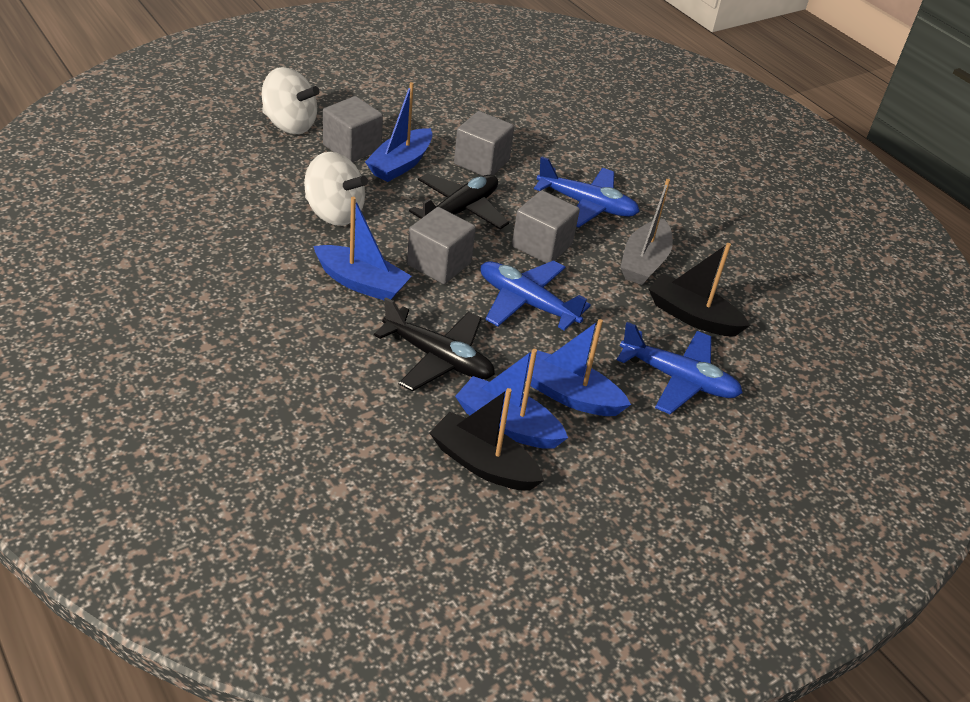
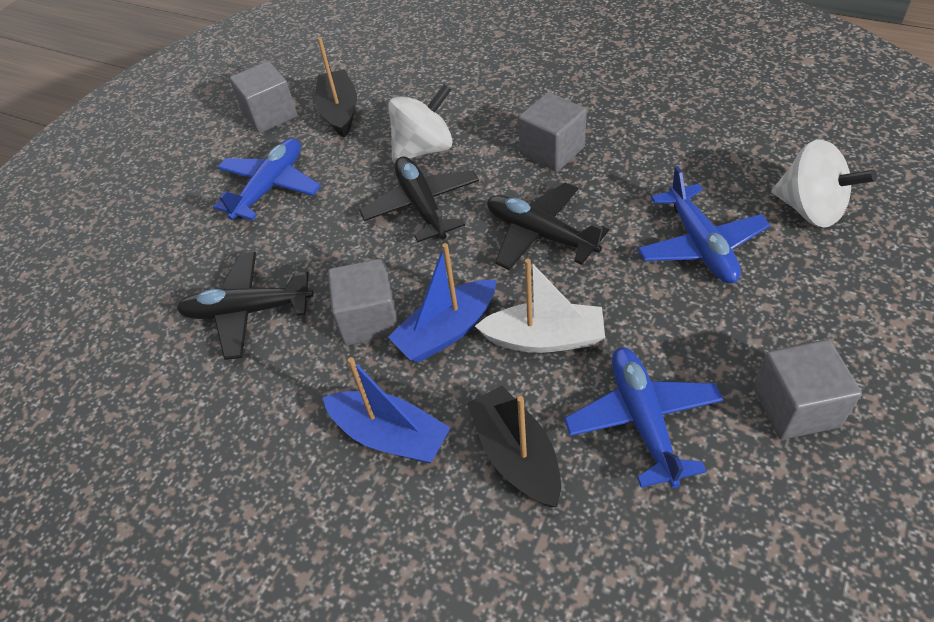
black plane: [374,297,495,391] [409,173,509,229] = 2 -> [177,252,313,360] [359,156,479,242] [487,183,609,270] = 3
blue boat: [313,197,412,300] [365,82,432,182] [455,349,568,449] [526,319,631,416] = 4 -> [323,357,450,463] [388,243,496,362] = 2
grey boat: [620,179,673,285] = 1 -> none = 0
white boat: none = 0 -> [475,259,605,353] = 1

